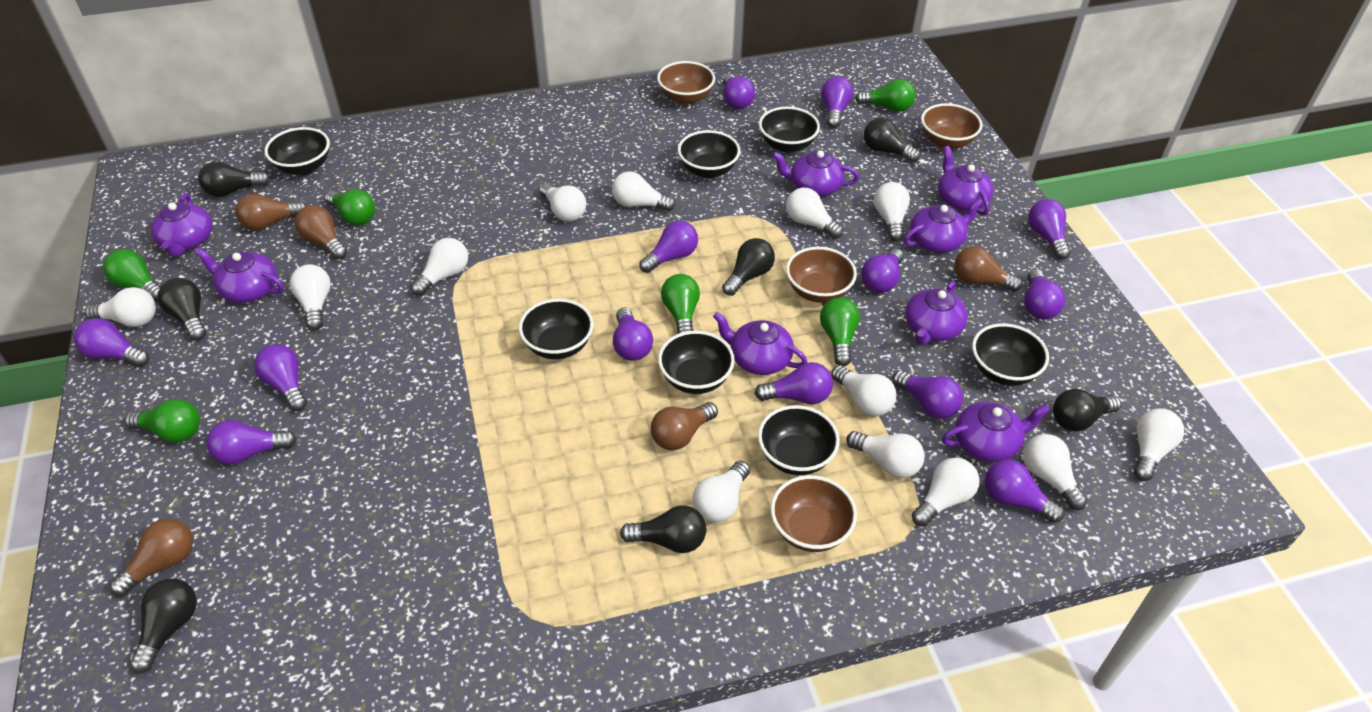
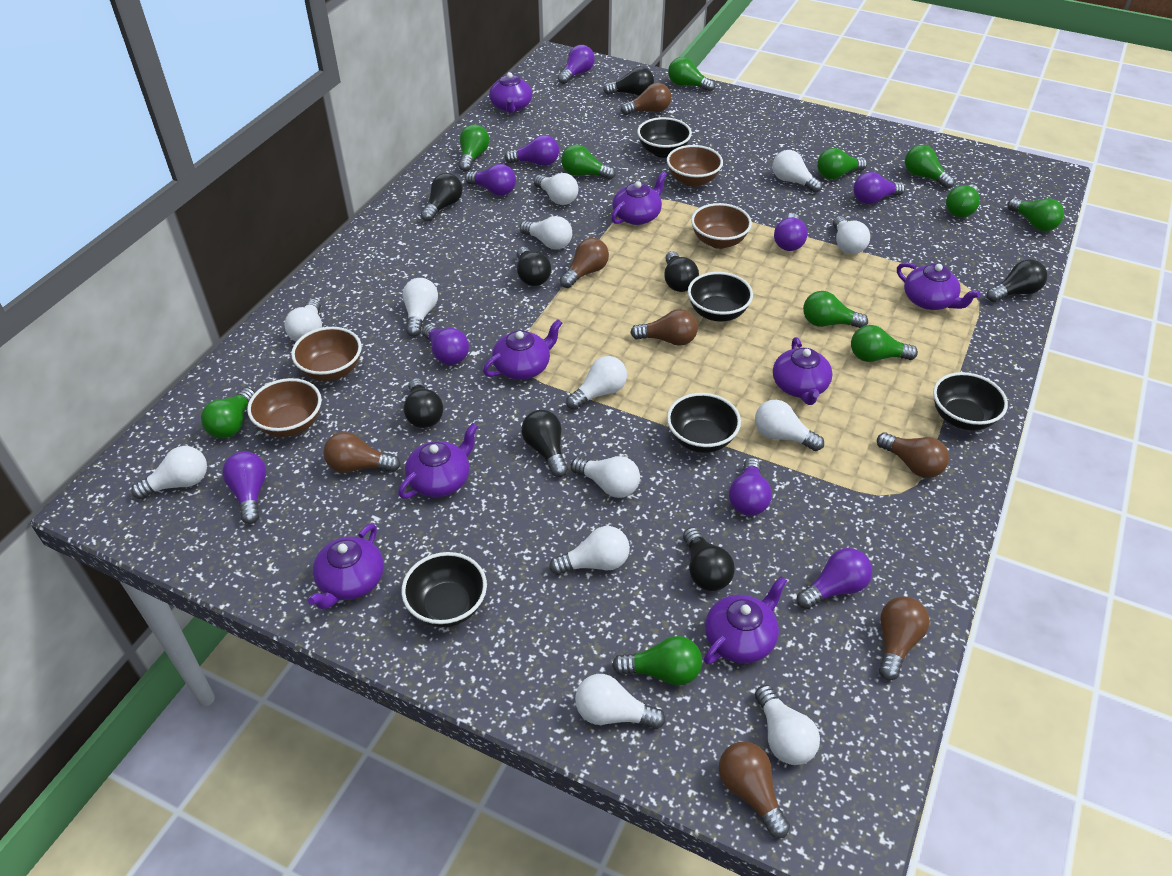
black bowl: [264,127,330,175] [519,299,593,359] [658,331,735,394] [678,130,740,178] [758,405,840,475] [759,107,820,153] [972,323,1049,386] = 7 -> [401,552,487,627] [637,117,692,158] [667,393,741,453] [688,272,753,322] [933,372,1008,431] = 5
black light bulb: [130,578,197,674] [158,278,206,340] [198,161,270,197] [620,505,706,553] [722,238,775,296] [864,118,920,163] [1053,389,1121,432] = 7 -> [404,378,443,428] [421,173,463,222] [517,247,551,286] [521,410,568,477] [603,67,654,96] [664,251,699,292] [683,527,735,591] [987,259,1047,302] = 8
brown light bulb: [109,519,193,596] [236,194,306,230] [295,205,347,260] [651,402,718,450] [954,246,1022,292] = 5 -> [323,432,401,473] [560,238,609,288] [621,83,671,115] [630,309,698,346] [719,741,790,838] [877,433,949,478] [879,597,930,680] = 7
green light bulb: [103,249,161,302] [125,399,200,443] [325,189,375,226] [661,274,700,334] [820,297,860,366] [855,79,915,112] = 6 -> [201,388,255,438] [459,124,489,172] [561,145,616,180] [612,636,702,686] [668,57,715,92] [803,291,868,328] [817,148,867,179] [851,325,918,362] [905,145,955,189] [946,184,980,218] [1008,198,1064,231] = 11
purple light bulb: [74,318,149,367] [206,420,297,465] [254,344,307,411] [613,307,653,361] [639,221,698,273] [723,74,755,109] [755,362,833,404] [821,76,853,128] [861,249,903,293] [892,370,963,419] [985,460,1064,523] [1024,269,1065,319] [1028,199,1071,260] = 13 -> [222,451,266,524] [422,324,469,365] [465,164,516,196] [505,135,559,166] [558,45,595,84] [729,458,772,516] [774,213,808,251] [797,548,872,609] [853,172,905,204] = 9

